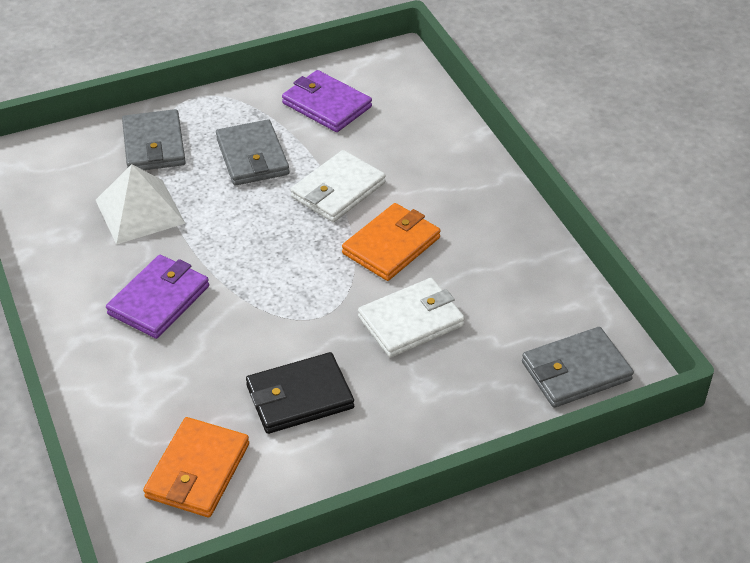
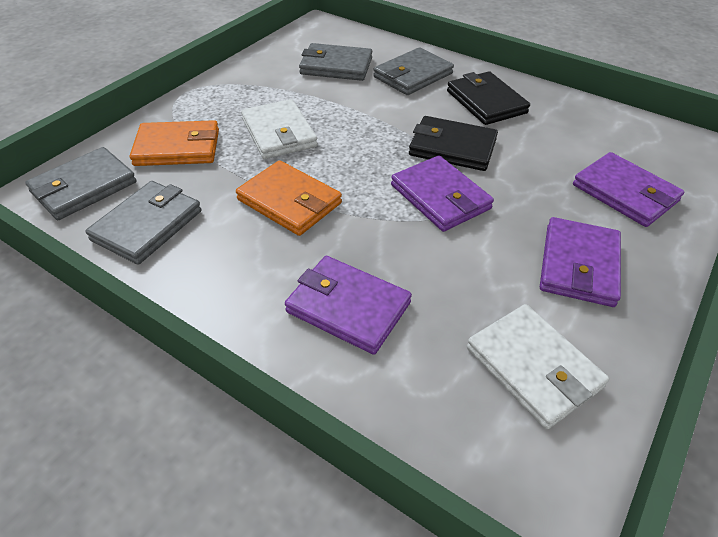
black wallet: [246,352,354,434] = 1 -> [409,116,498,171] [447,71,530,125] = 2
grey wallet: [122,109,186,170] [216,119,289,186] [522,327,634,408] = 3 -> [25,147,136,220] [85,181,201,265] [299,43,372,81] [373,47,454,95] = 4
purple wallet: [106,255,209,339] [282,70,372,132] = 2 -> [285,256,412,355] [391,156,494,232] [540,217,621,307] [573,152,684,227] = 4
white pyramid: [96,164,185,245] = 1 -> none = 0

